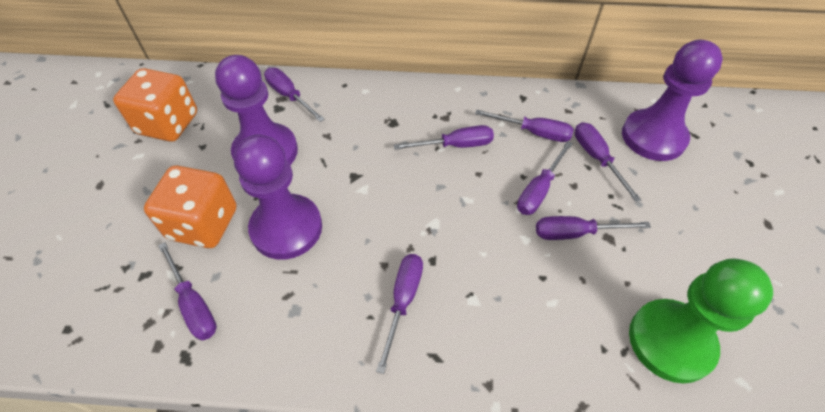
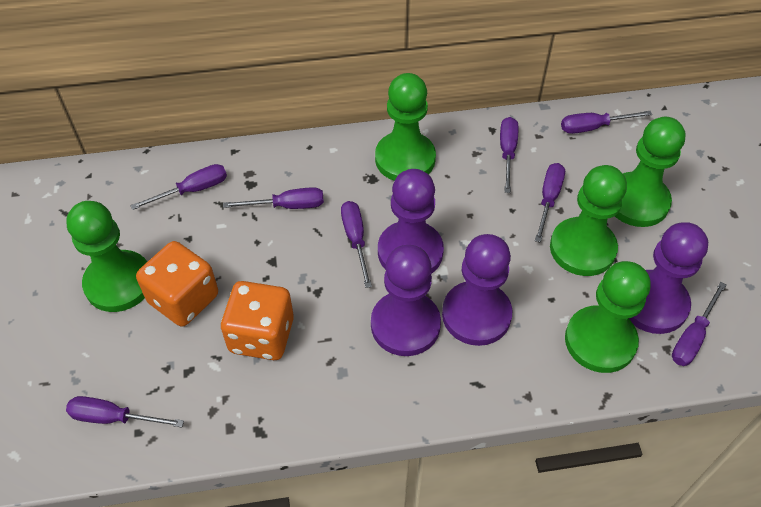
green pawn: [629,258,773,384] = 1 -> [66,201,147,312] [375,73,436,181] [550,165,627,276] [565,261,650,373] [615,117,685,227] = 5
purple pawn: [215,55,298,165] [234,135,322,260] [622,40,723,161] = 3 -> [371,245,441,356] [378,169,444,274] [442,234,512,346] [629,222,708,334] = 4

